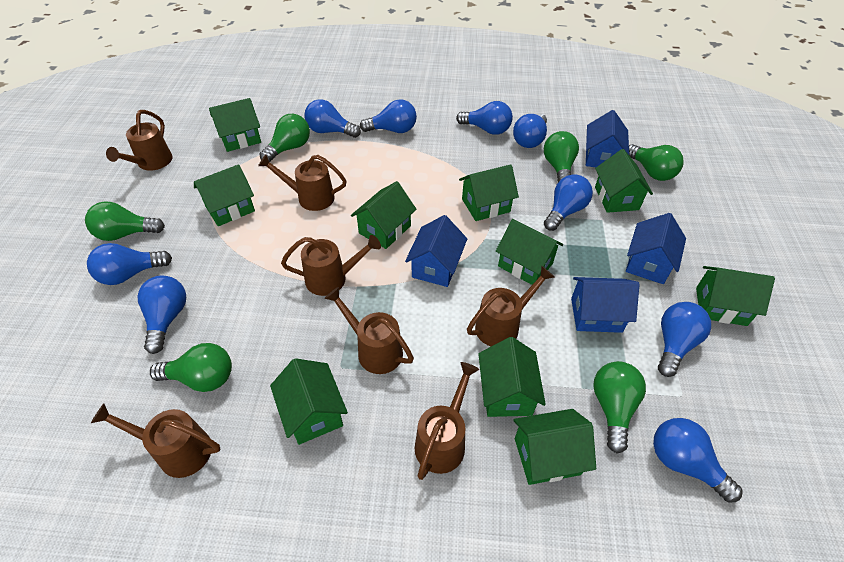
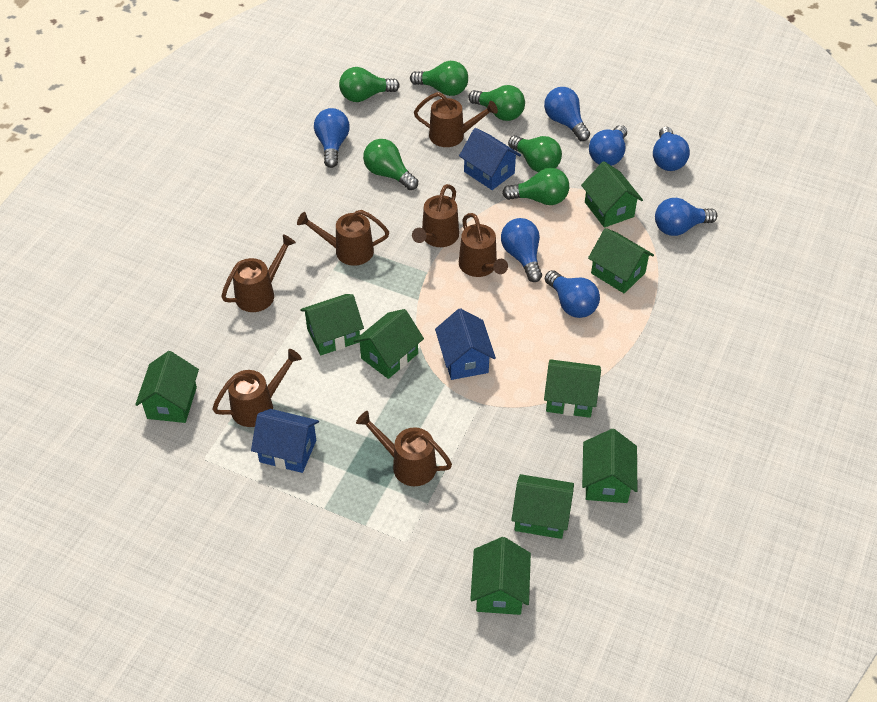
blue house: [405,215,467,287] [571,277,640,333] [586,110,629,167] [626,213,686,284] = 4 -> [251,409,319,473] [435,308,496,380] [459,128,521,190] = 3
blue light bulb: [87,243,172,285] [137,276,186,354] [305,99,361,138] [360,99,417,133] [456,101,513,135] [513,114,547,148] [544,174,593,231] [653,418,743,503] [658,302,711,377] = 9 -> [314,108,350,168] [501,218,542,282] [544,87,590,141] [545,270,600,318] [589,125,627,166] [653,127,690,171] [655,198,718,236] = 7
green house: [194,164,255,226] [209,98,261,152] [270,358,348,445] [351,181,416,249] [459,164,519,221] [478,337,546,417] [496,219,563,285] [514,409,596,485] [595,149,653,213] [696,266,775,326] = 10 -> [135,351,199,423] [300,294,364,355] [354,309,424,379] [470,537,531,615] [511,474,574,539] [544,359,601,418] [581,161,643,228] [582,429,637,503] [588,228,654,293] = 9

